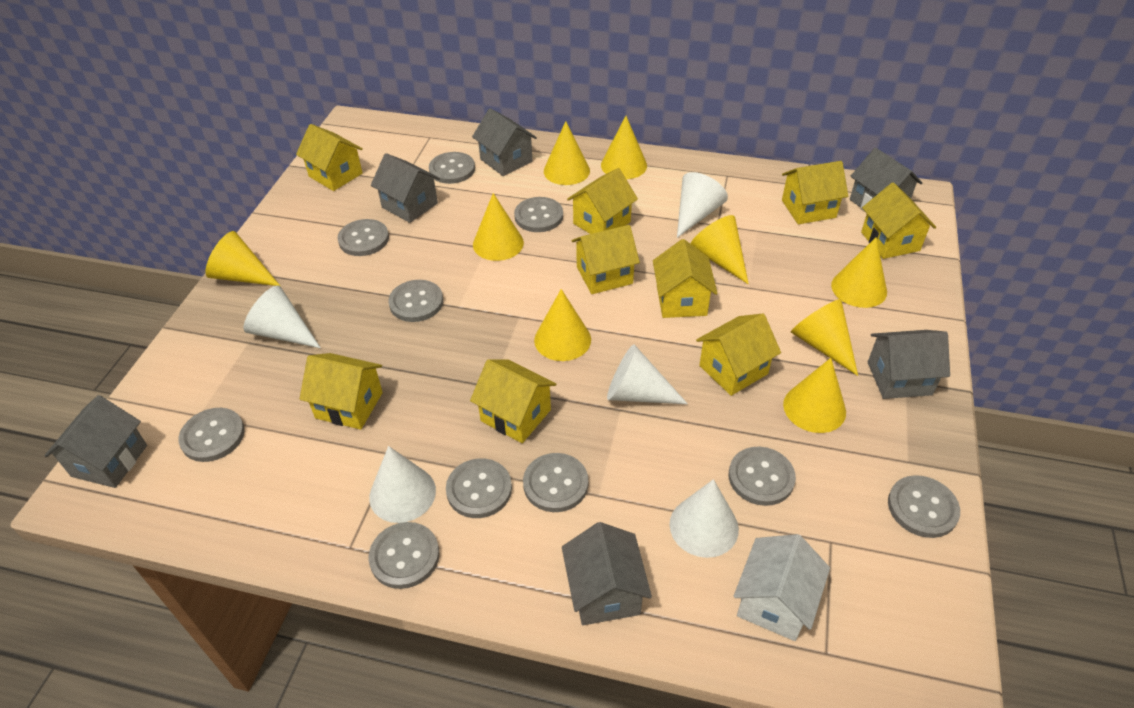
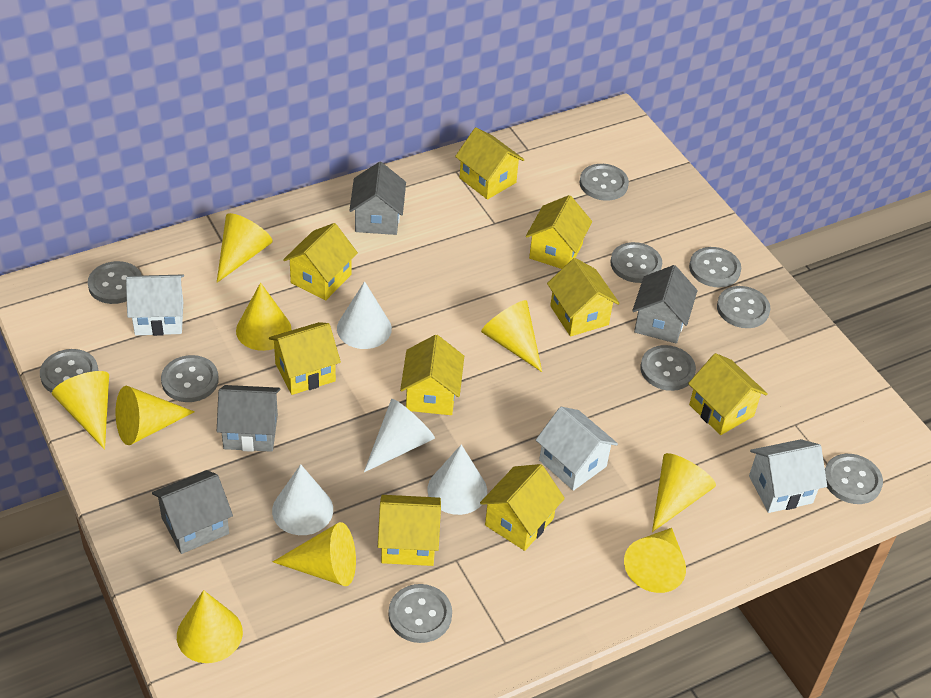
grey house: [44,395,147,488] [371,153,440,223] [472,108,537,176] [562,522,652,625] [850,148,922,211] [868,330,950,399] = 6 -> [152,470,233,554] [217,385,280,452] [349,162,406,235] [632,265,697,344] = 4
white cone: [243,285,321,348] [369,446,436,523] [607,344,688,404] [670,479,739,558] [677,172,728,238] = 5 -> [272,464,333,535] [337,281,392,349] [364,399,435,472] [428,444,487,515] = 4
white house: [734,534,830,641] = 1 -> [126,275,184,336] [536,407,618,491] [749,439,827,513] = 3

